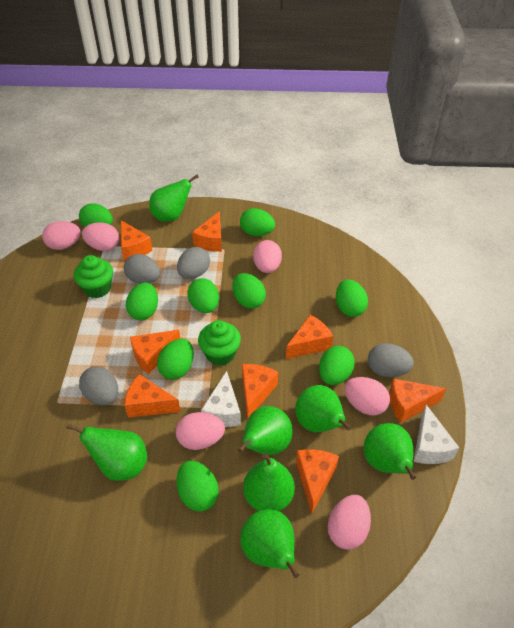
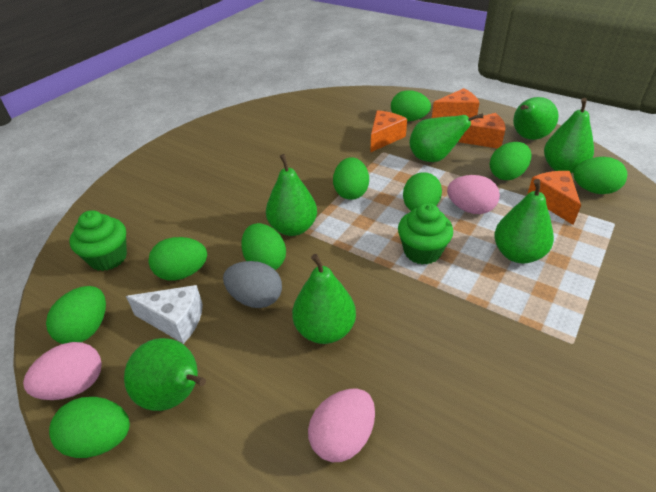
grey egg: [79,366,118,405] [124,254,160,284] [177,247,210,279] [368,343,414,377] = 4 -> [223,261,282,308] = 1
orange cheese: [121,220,152,261] [124,374,180,418] [130,330,180,374] [192,211,222,252] [242,364,278,420] [286,315,333,359] [296,449,339,514] [389,378,446,423] = 8 -> [370,110,407,153] [432,88,480,118] [458,113,505,149] [527,171,581,225] = 4
pink egg: [42,221,81,250] [82,222,119,251] [176,412,225,450] [253,240,282,273] [327,495,371,550] [344,377,390,415] = 6 -> [23,342,102,400] [308,388,375,462] [447,175,500,214] = 3
white cheese: [201,371,241,427] [414,405,459,464] = 2 -> [126,285,203,344] = 1

